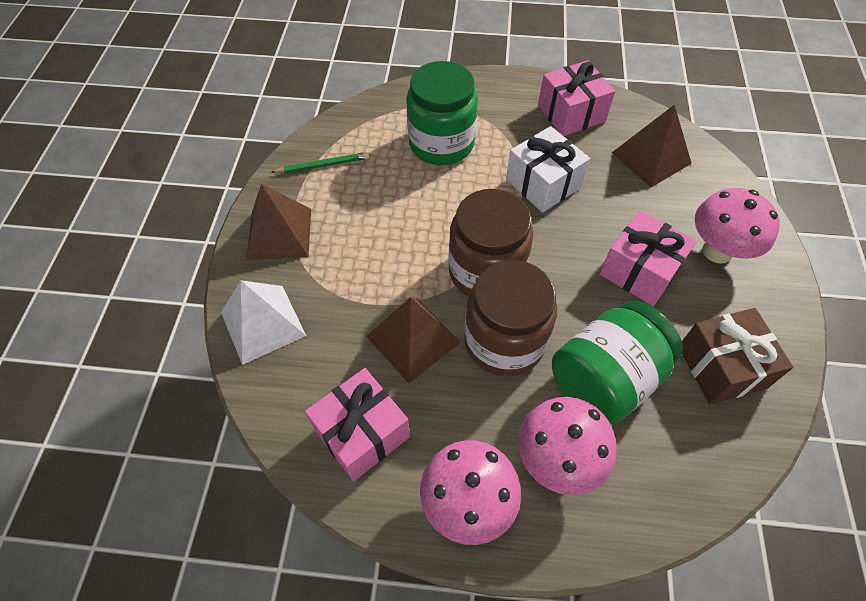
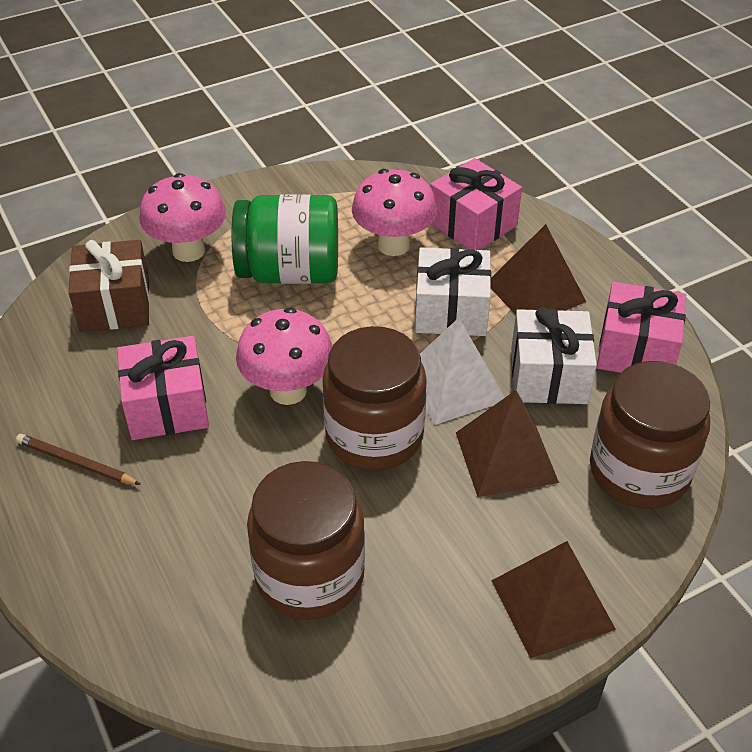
brown jar: [448,189,533,296] [464,260,557,377] = 2 -> [247,461,365,620] [322,326,427,471] [590,361,710,509] = 3
brown pencil: none = 0 -> [16,434,141,485] = 1
green jar: [406,61,478,165] [552,300,683,425] = 2 -> [232,194,338,284] = 1
green pencil: [271,152,369,173] = 1 -> none = 0
white gift: [506,126,590,213] = 1 -> [415,247,491,336] [511,307,597,404] = 2

